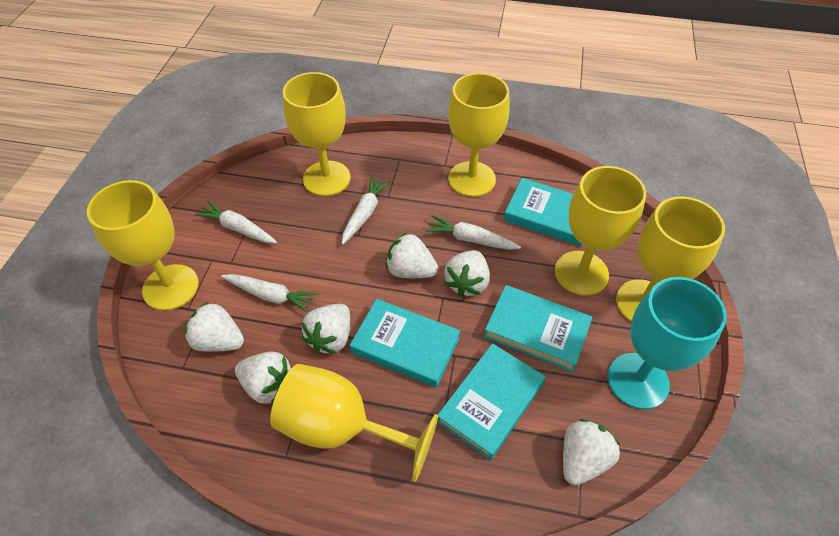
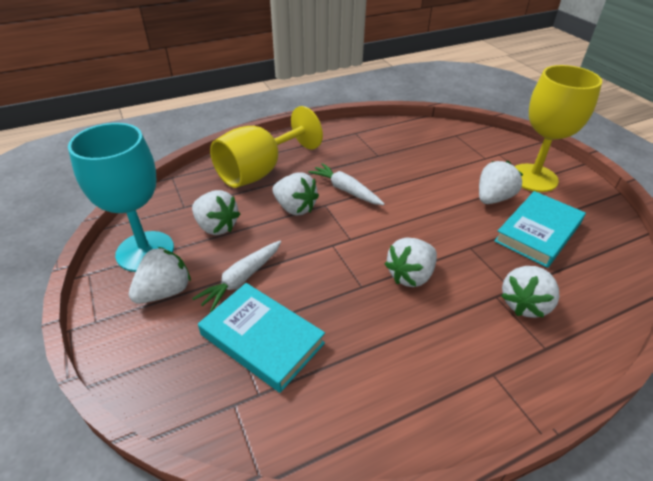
turquoise book: [350,299,460,388] [437,343,545,460] [484,285,592,372] [504,178,582,246] = 4 -> [198,283,325,393] [494,191,586,268] = 2
white carrot: [194,200,277,243] [221,274,319,313] [342,176,391,245] [425,215,521,250] = 4 -> [192,241,281,312] [308,163,384,205] = 2
yellow goblet: [87,180,199,311] [270,364,438,482] [283,72,350,196] [448,73,510,197] [555,166,646,296] [616,197,725,322] = 6 -> [210,106,323,188] [514,65,602,192] = 2

